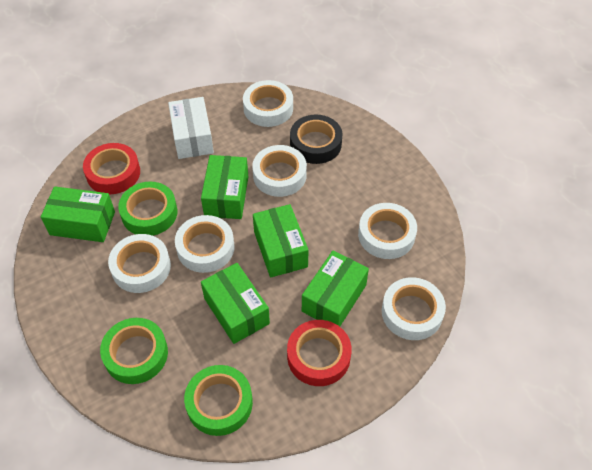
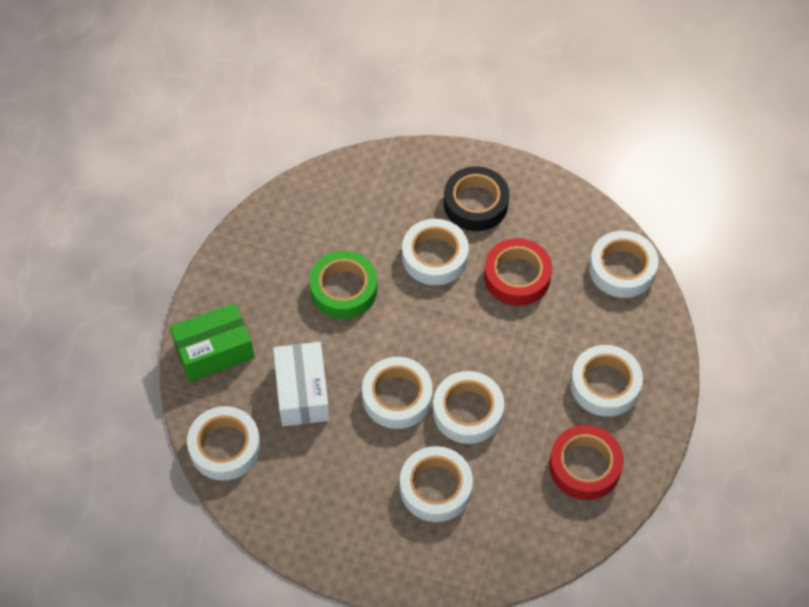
green box: [41,186,115,242] [201,155,248,219] [201,263,270,344] [253,204,309,277] [302,251,369,326] = 5 -> [170,303,255,382] = 1
green tape: [100,318,168,384] [118,182,177,236] [184,365,253,436] = 3 -> [309,251,378,319] = 1
white tape: [108,234,171,293] [175,215,234,273] [243,80,293,127] [252,145,307,197] [358,203,417,259] [382,277,446,340] = 6 -> [187,406,261,481] [362,357,433,429] [400,446,473,522] [402,219,469,285] [433,371,504,444] [570,345,643,417] [589,231,659,298] = 7

